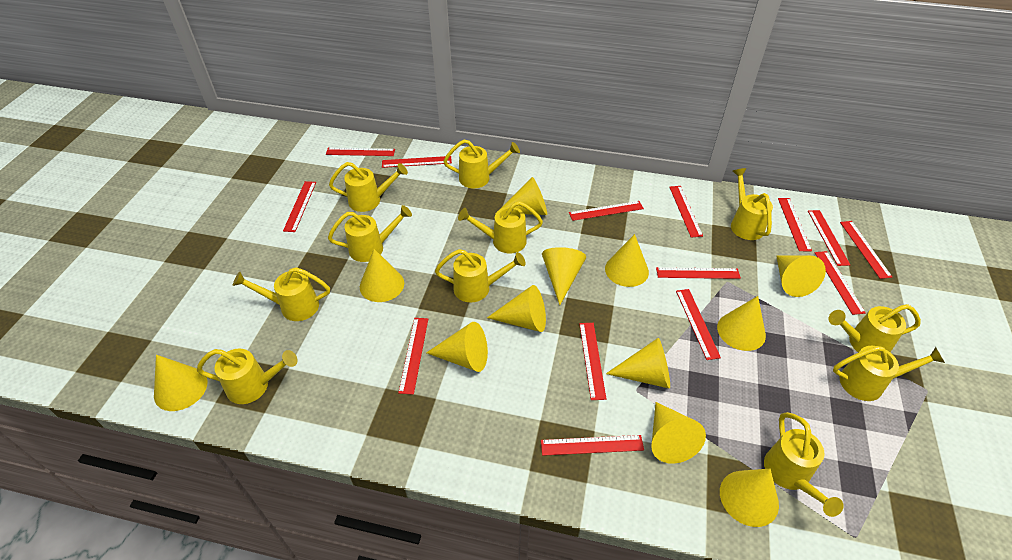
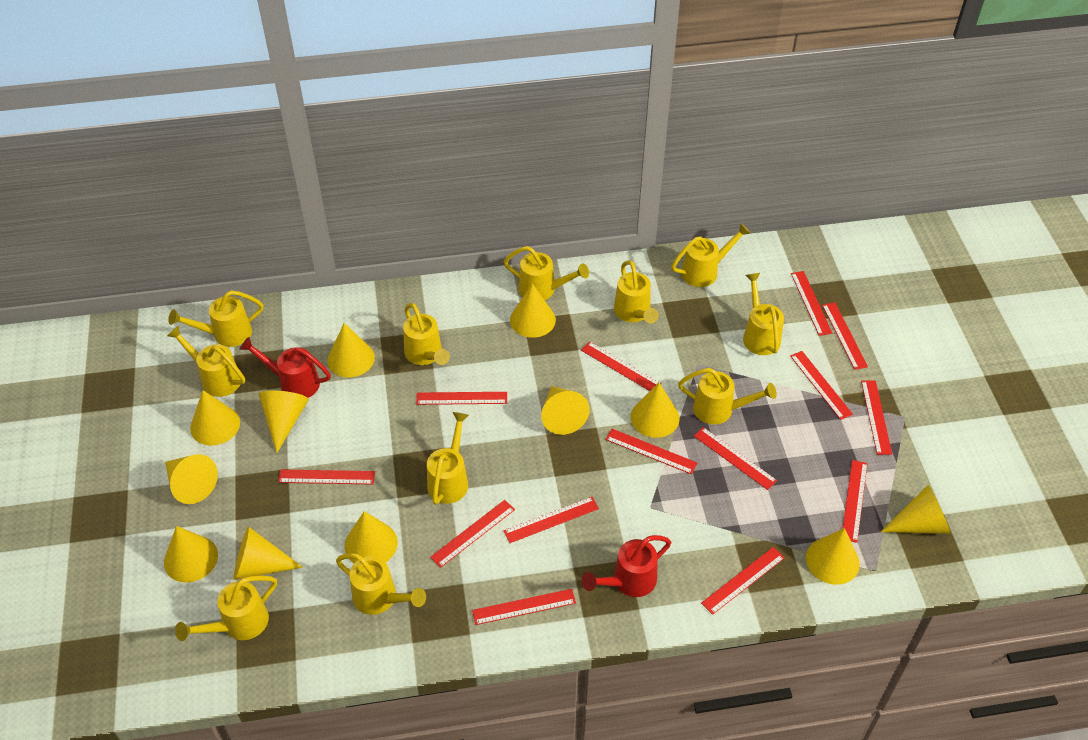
red watering can: none = 0 -> [239,337,331,398] [581,535,671,597] = 2

